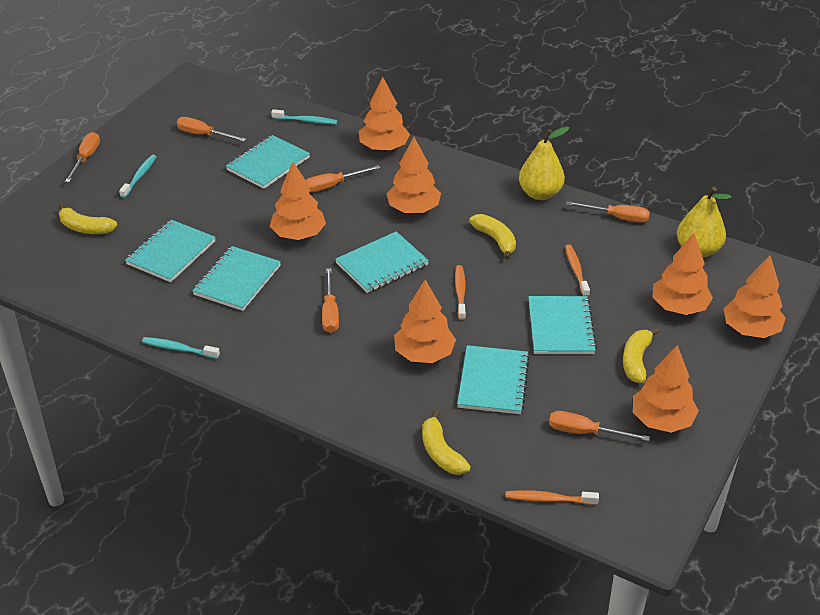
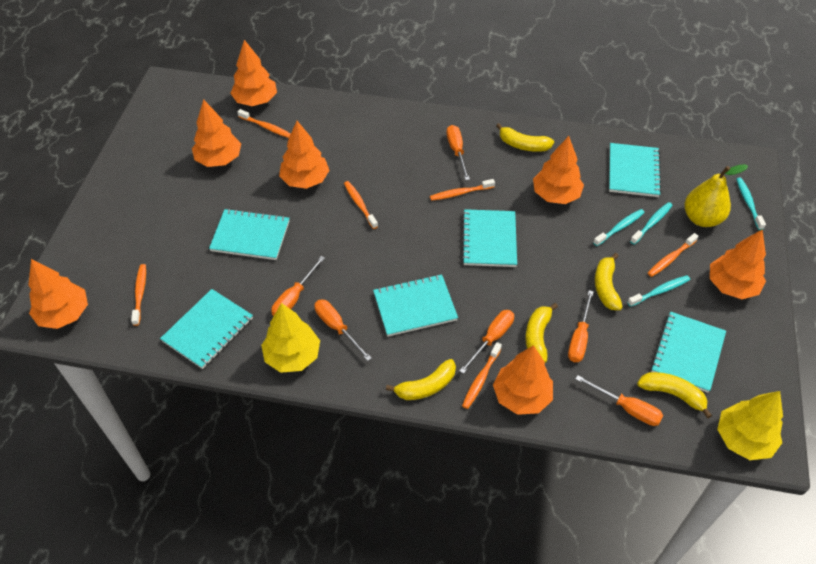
orange toothbrush: [455,265,466,320] [506,490,599,505] [565,244,590,297] = 3 -> [131,264,146,326] [238,109,291,138] [344,181,378,229] [430,179,495,201] [462,342,502,409] [648,233,698,277] = 6
turquoise toothbrush: [119,155,156,198] [142,337,220,359] [271,109,337,124] = 3 -> [593,209,645,246] [627,275,690,307] [630,202,673,245] [736,178,766,230] = 4
yellow banana: [59,204,117,234] [422,410,471,475] [469,214,516,260] [623,328,659,383] = 4 -> [386,359,456,400] [496,123,554,152] [525,303,558,363] [595,253,623,310] [637,372,712,419] = 5
yellow pear: [519,127,569,200] [677,187,731,257] = 2 -> [685,164,748,227] = 1
yellow tree: none = 0 -> [261,303,320,373] [717,391,783,460] = 2

